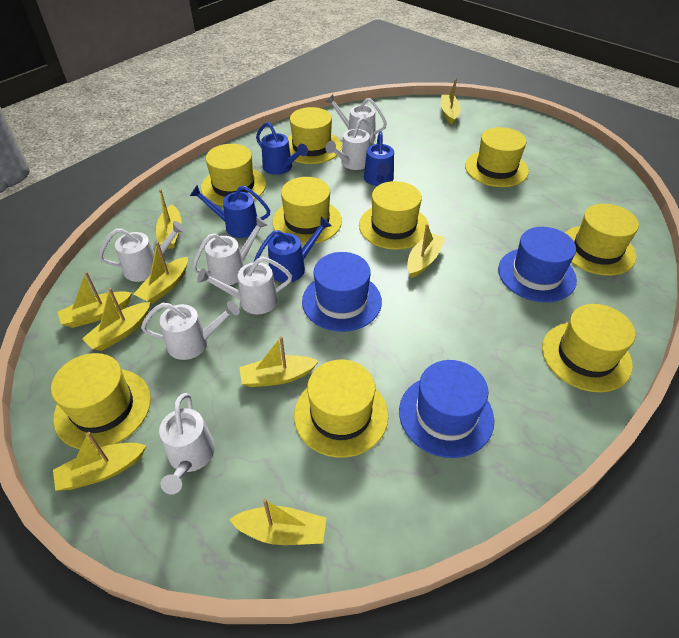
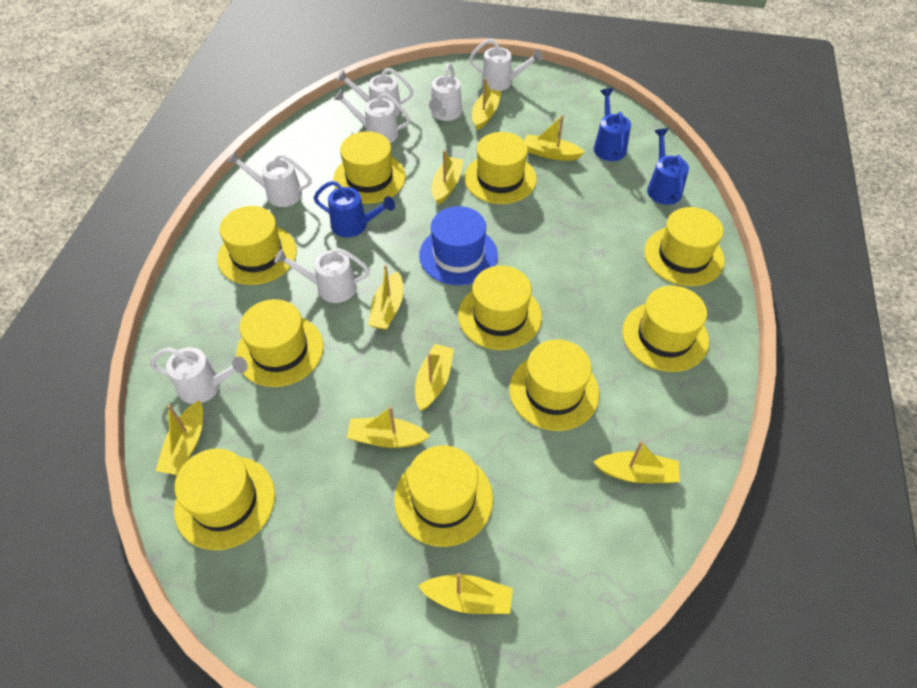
blue hat: [302,252,382,332] [399,360,494,458] [498,227,577,302] = 3 -> [419,206,498,285] = 1
blue watering can: [190,185,270,238] [254,217,332,283] [256,122,308,175] [364,132,394,186] = 4 -> [314,181,395,237] [594,88,631,161] [647,128,689,205] = 3
yellow hat: [51,353,151,449] [201,144,266,206] [272,177,342,244] [288,107,342,164] [294,360,388,458] [359,181,429,250] [465,127,529,187] [542,304,636,392] [565,204,639,276] = 9 -> [174,449,275,550] [217,206,297,285] [236,299,324,387] [333,131,406,204] [394,445,493,547] [458,266,542,350] [464,132,537,204] [509,339,600,431] [622,286,709,372] [645,207,725,286] = 10

